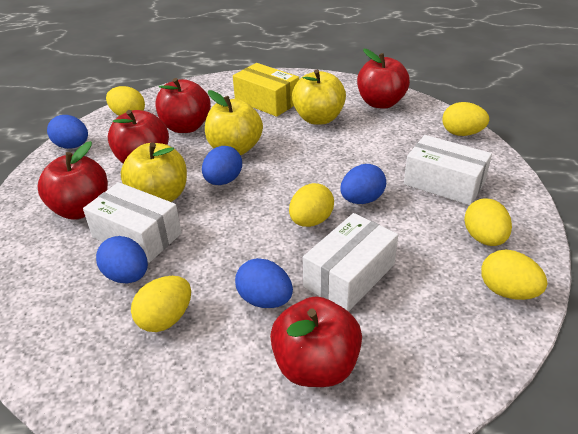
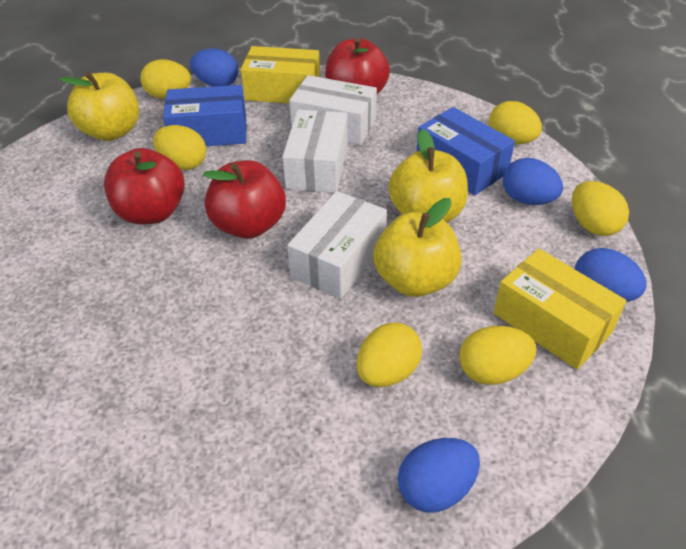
blue box: none = 0 -> [163,85,247,146] [417,107,515,195] = 2
blue egg: [47,115,88,149] [96,236,148,283] [202,146,242,185] [235,258,293,308] [340,164,386,204] = 5 -> [190,48,238,87] [398,438,480,513] [503,158,563,205] [575,248,647,302] = 4
red apple: [38,141,108,220] [108,110,169,164] [156,78,211,133] [270,296,362,387] [357,49,410,109] = 5 -> [104,148,185,224] [203,160,286,239] [325,37,390,94] = 3
yellow box: [233,63,299,117] = 1 -> [241,46,320,103] [494,249,626,369] = 2

